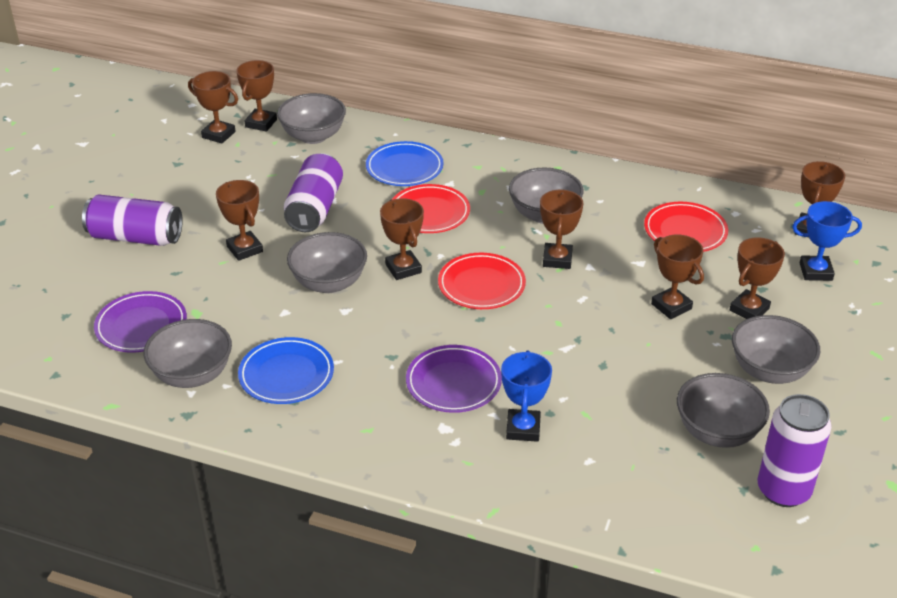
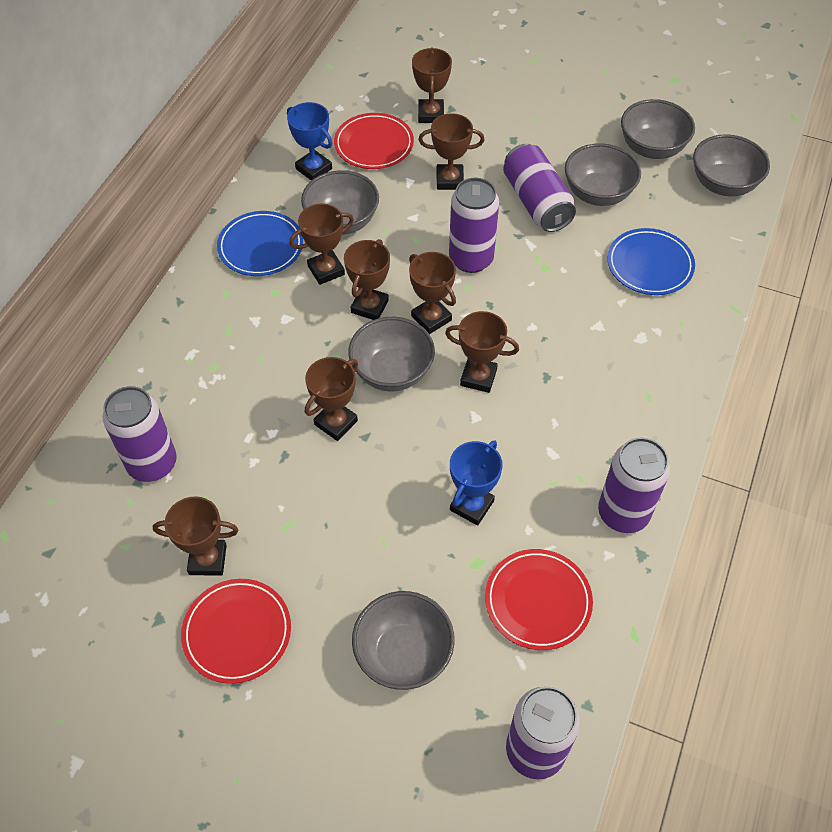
purple can: [82,194,183,246] [284,153,343,232] [758,394,831,507] = 3 -> [103,386,177,482] [449,178,499,273] [503,144,576,232] [506,686,580,779] [598,438,670,533] = 5
purple plate: [94,291,187,352] [406,345,502,413] = 2 -> none = 0

